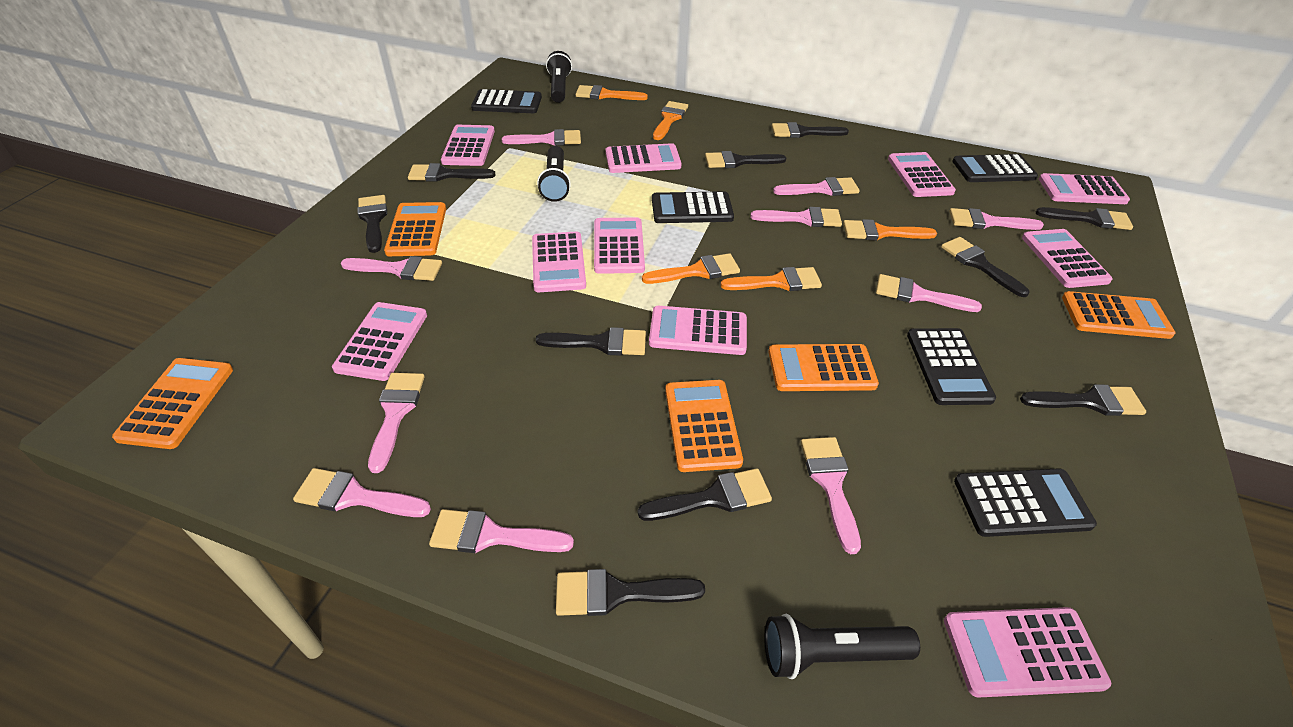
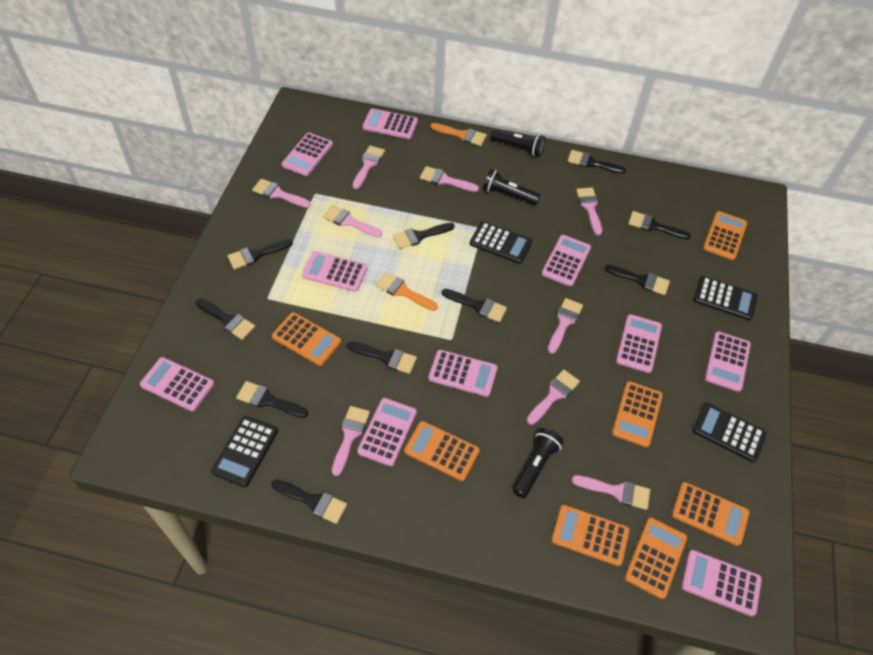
black calculator: [471,89,542,113] [652,191,734,223] [907,328,996,405] [952,154,1038,182] [954,468,1097,537] = 5 -> [211,416,278,487] [470,222,532,264] [692,403,767,462] [693,276,758,320] = 4
orange brush: [576,85,648,100] [642,253,740,284] [653,101,688,140] [721,267,822,291] [843,219,937,240] = 5 -> [376,272,438,311] [430,123,487,146] = 2
orange calculator: [112,358,233,449] [384,202,446,256] [665,380,743,472] [768,344,879,391] [1062,291,1176,339] = 5 -> [272,312,341,366] [404,421,480,481] [552,505,630,566] [612,381,663,447] [625,517,687,599] [672,482,750,546] [703,211,747,260] = 7
pink brush: [293,468,431,517] [341,256,442,281] [368,373,425,473] [429,509,574,553] [502,129,581,146] [750,207,842,227] [773,177,860,196] [801,437,861,554] [876,274,982,312] [949,208,1044,230] = 10 -> [252,179,311,208] [323,205,382,237] [332,406,370,476] [352,146,385,189] [420,166,479,192] [527,370,580,425] [548,298,583,354] [572,475,650,510] [576,187,602,235] = 9

